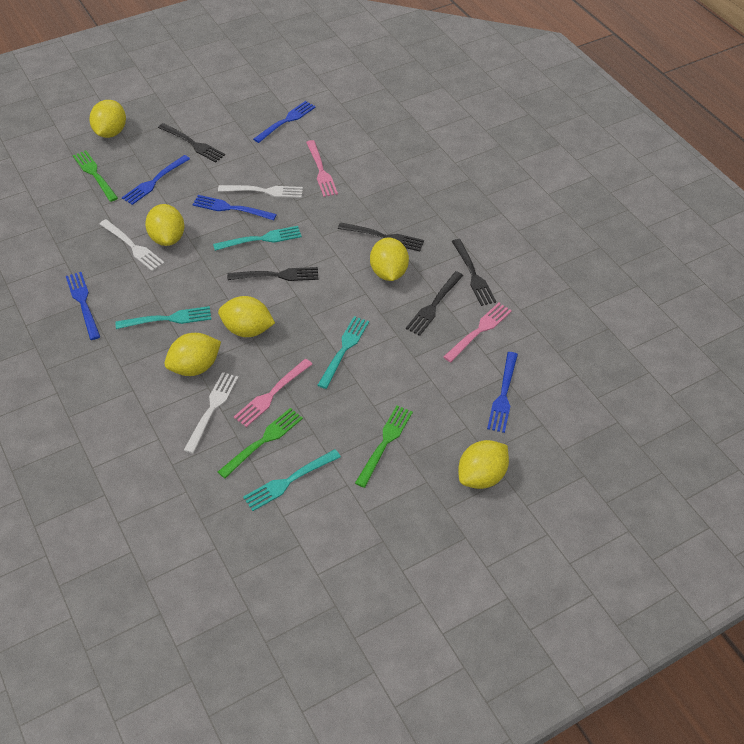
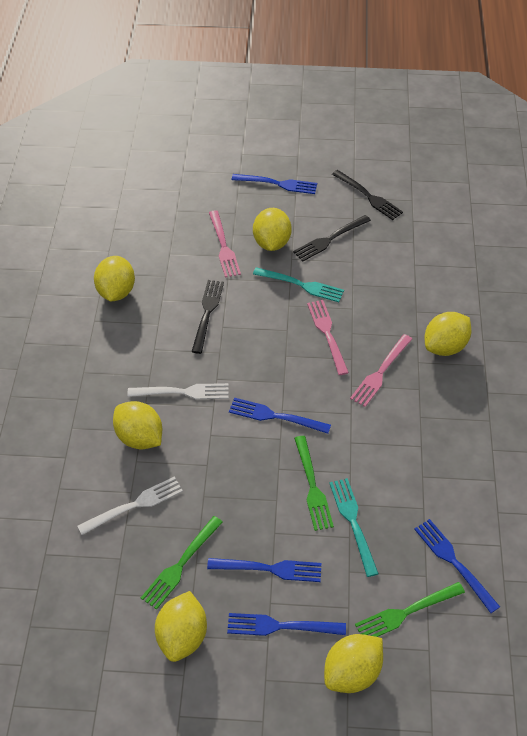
black fork: [158,123,225,163] [227,267,318,281] [338,222,424,251] [406,271,463,336] [452,239,496,306] = 5 -> [192,280,224,354] [293,215,371,261] [332,170,403,220] = 3
turquoise fork: [115,306,211,329] [213,226,302,251] [243,449,341,511] [318,316,369,389] = 4 -> [253,267,344,302] [329,478,379,577] = 2
white fork: [100,219,165,271] [184,372,238,454] [218,185,303,198] = 3 -> [77,476,183,535] [127,383,229,399] = 2

